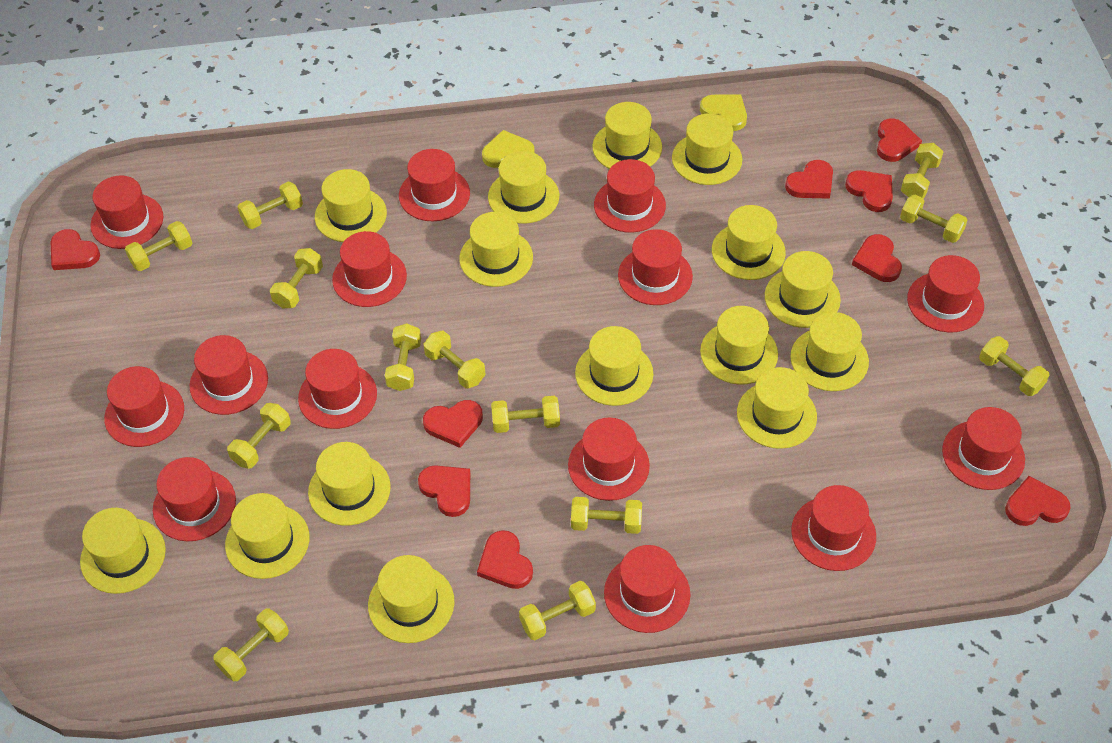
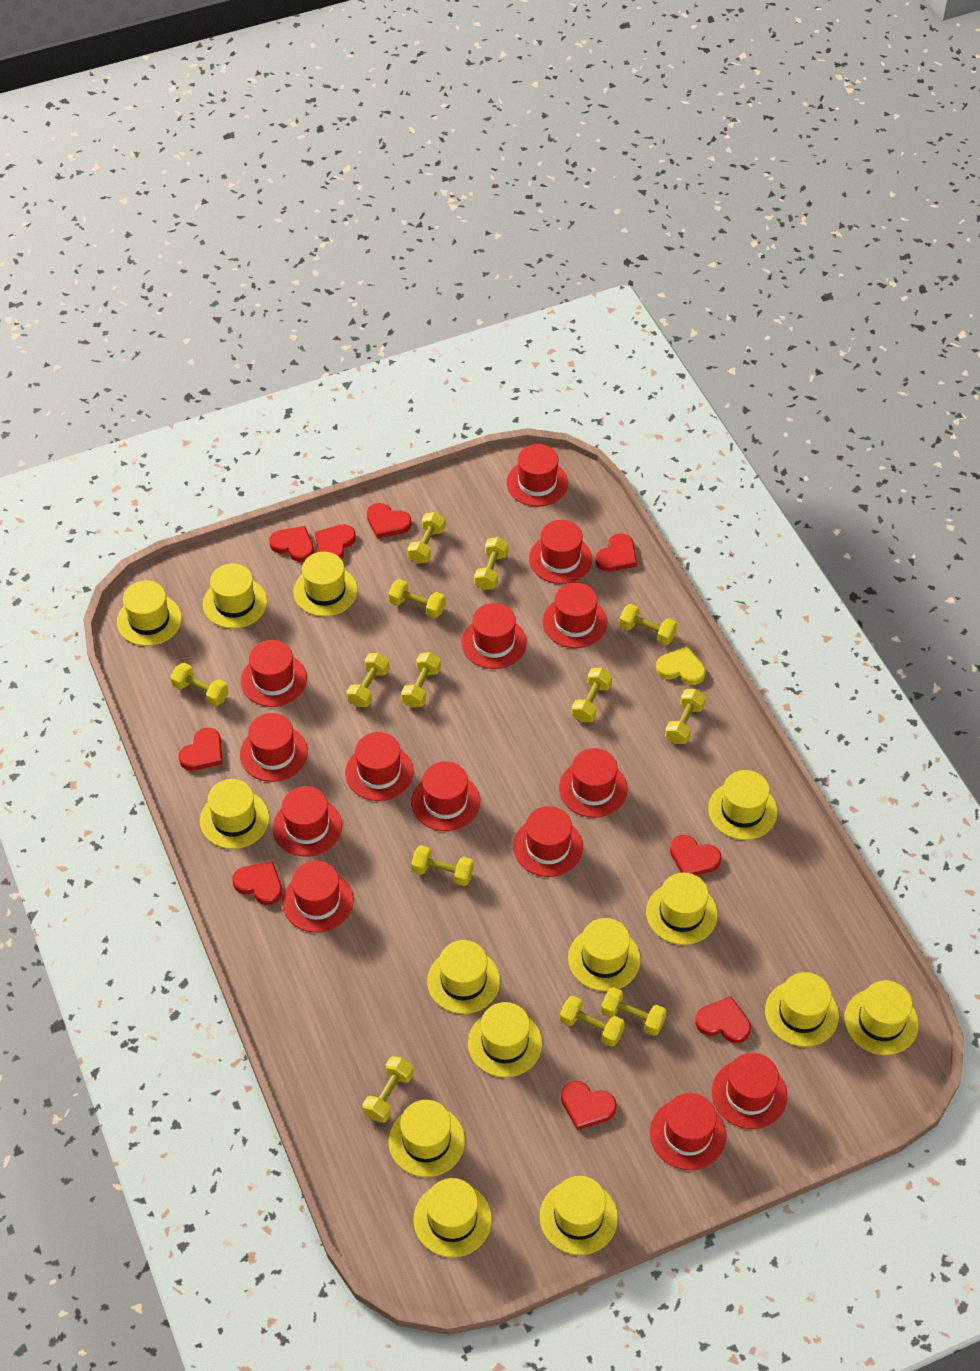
yellow hat: [80,508,166,594] [225,493,309,579] [308,442,391,526] [315,169,387,242] [368,555,455,643] [459,212,533,287] [488,151,559,224] [575,326,653,406] [592,102,662,169] [672,113,742,185] [700,306,778,385] [712,205,786,280] [737,367,817,449] [765,251,841,328] [790,312,869,391] = 15 -> [117,580,182,646] [200,779,269,849] [203,563,267,629] [293,552,358,617] [389,1100,465,1177] [413,1178,492,1258] [427,940,500,1014] [468,1002,542,1078] [540,1176,618,1255] [568,918,641,991] [646,873,718,945] [708,770,777,840] [765,972,839,1047] [844,980,919,1055] = 14
yellow heart: [482,130,534,168] [700,95,747,131] = 2 -> [656,646,705,685] = 1

